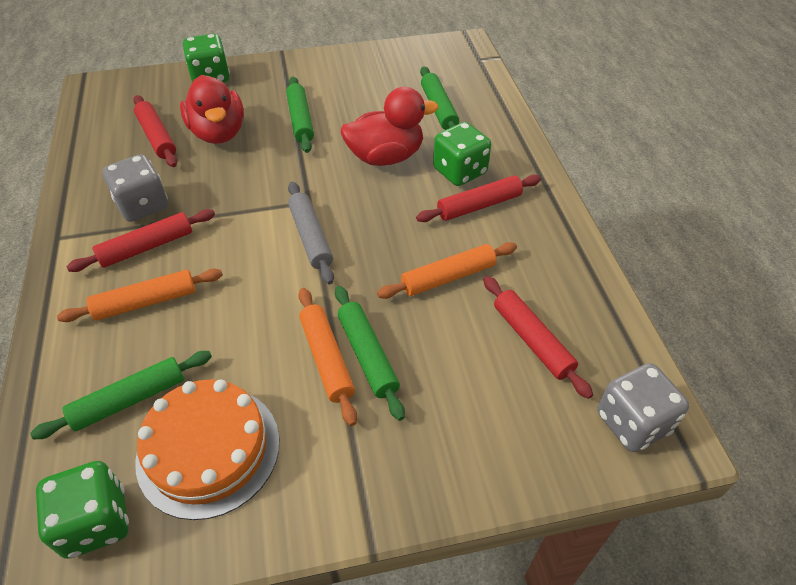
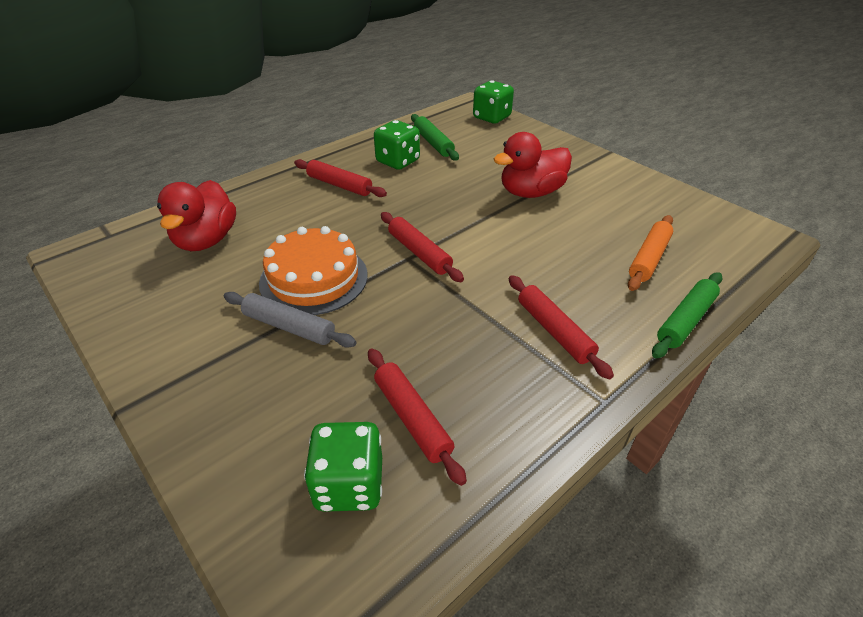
green rolling pin: [30,351,212,439] [286,76,314,153] [335,286,405,421] [420,66,459,130] = 4 -> [411,114,459,160] [652,272,723,359] = 2
grey dice: [103,154,168,222] [598,363,689,452] = 2 -> none = 0
orange rolling pin: [57,269,223,322] [298,288,357,426] [377,242,517,299] = 3 -> [628,215,673,291] = 1

